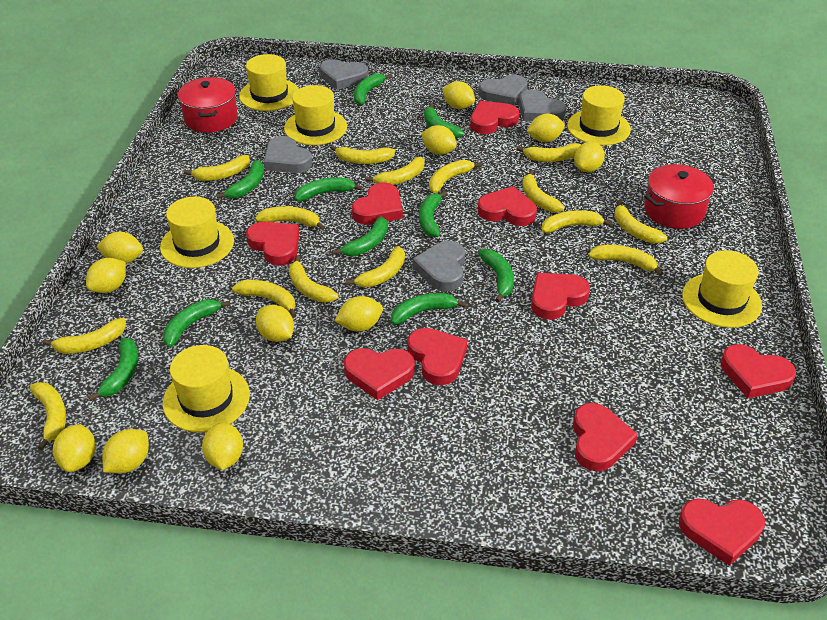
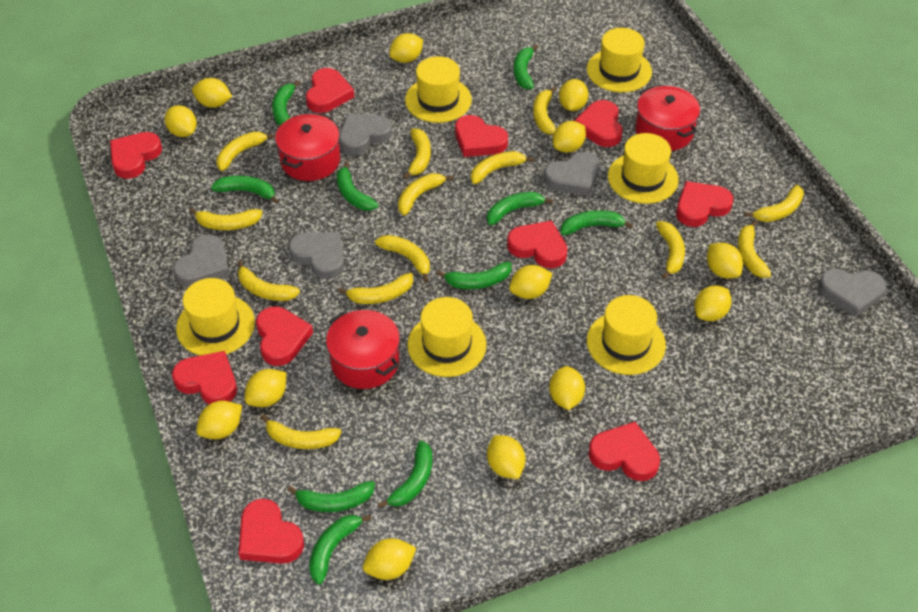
red pot: [178,77,238,133] [644,164,714,229] = 2 -> [275,114,340,181] [326,310,400,389] [635,86,700,151] = 3
yellow banana: [30,382,66,450] [43,318,126,354] [184,155,250,181] [232,280,296,318] [255,206,325,230] [289,255,339,303] [330,145,395,164] [346,246,405,287] [365,157,424,185] [429,160,482,193] [517,143,581,162] [522,170,565,212] [542,210,612,233] [588,245,663,276] [614,200,667,243] = 15 -> [189,208,263,230] [216,132,275,171] [237,260,300,301] [261,414,342,449] [338,273,413,304] [375,235,430,282] [398,173,454,216] [402,129,431,179] [471,151,534,184] [533,86,557,134] [656,221,685,279] [738,220,771,278] [744,185,804,222] = 13
yellow lemon: [53,424,96,472] [86,258,126,293] [97,232,143,264] [102,429,149,473] [202,422,243,470] [256,305,294,342] [335,296,383,332] [421,125,457,155] [443,81,475,109] [527,114,565,142] [574,142,605,172] = 11 -> [165,105,197,137] [192,78,232,108] [196,401,242,439] [245,369,286,407] [363,538,416,580] [389,33,423,63] [487,435,525,479] [509,265,553,299] [549,366,585,410] [553,121,586,153] [559,79,589,111] [694,285,732,321] [707,243,743,278] = 13

